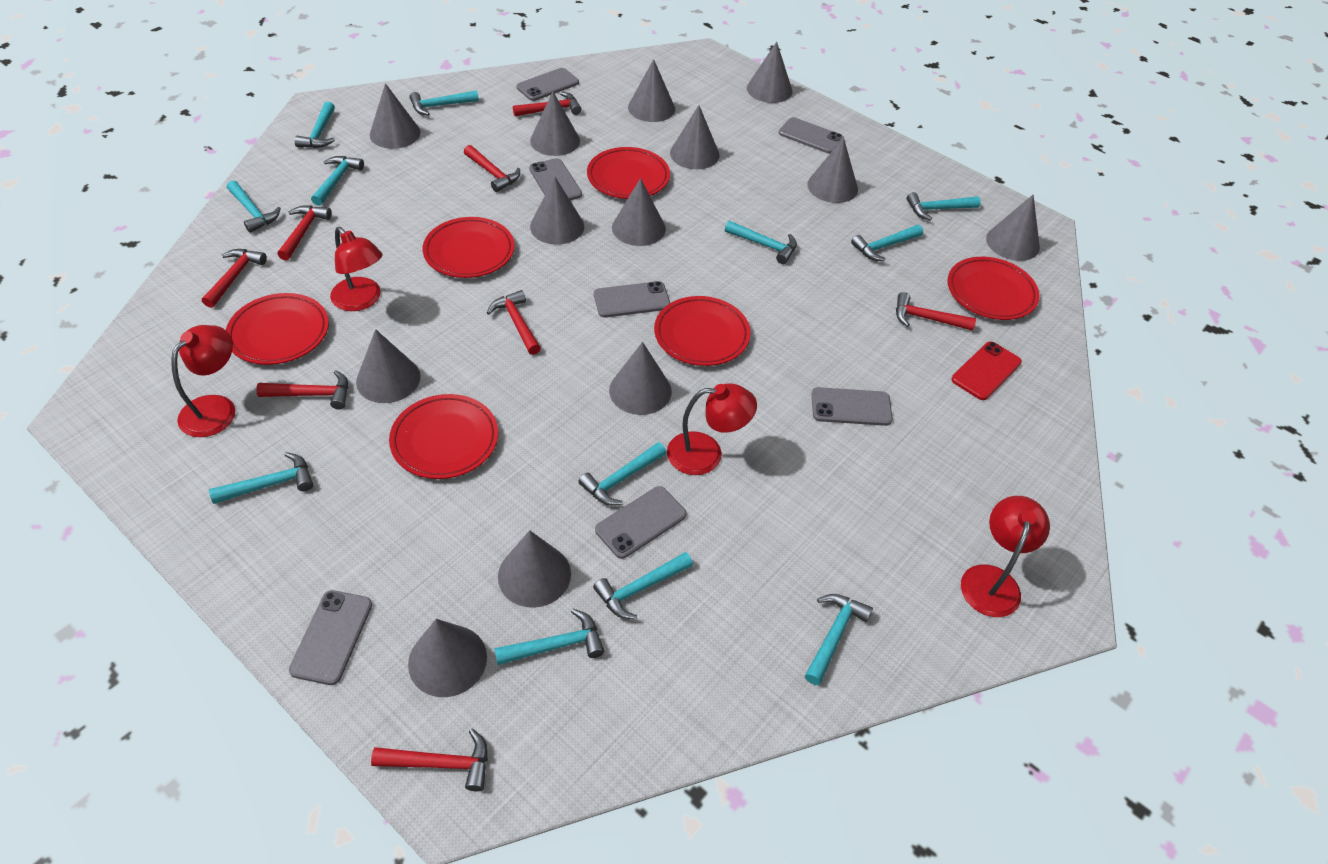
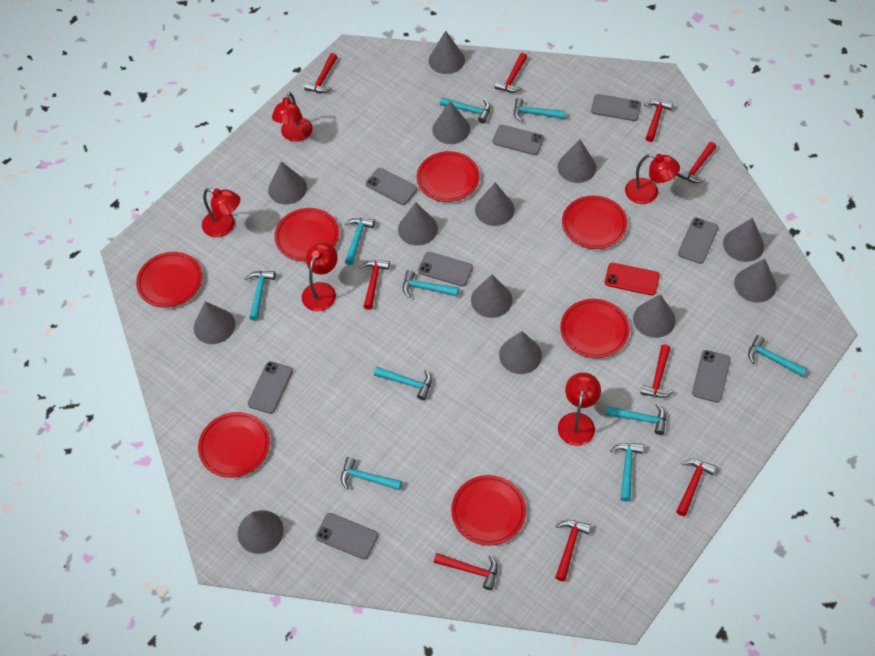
grey phone: [289,590,372,685] [516,68,579,101] [529,158,582,200] [594,281,670,318] [595,486,687,559] [779,117,844,154] [811,387,893,426] = 7 -> [248,361,293,414] [316,513,378,559] [366,168,418,205] [418,252,473,287] [492,125,544,155] [591,94,641,121] [678,217,718,264] [692,350,731,403] = 8
red hammer: [202,249,267,308] [256,370,348,410] [277,205,332,261] [371,729,488,791] [464,145,520,192] [487,290,541,355] [513,92,582,116] [896,292,976,331] = 8 -> [304,53,337,93] [360,260,390,310] [434,553,498,590] [494,53,527,93] [555,520,591,581] [640,344,674,398] [644,100,673,142] [676,459,716,516] [677,142,716,183] = 9
red lamp: [171,325,235,437] [330,227,383,311] [667,383,757,475] [961,496,1050,617] = 4 -> [202,188,240,237] [272,92,313,142] [302,242,338,311] [558,372,601,446] [625,154,680,204] = 5
red plate: [226,293,329,365] [389,394,498,479] [423,217,515,278] [587,147,670,199] [654,296,751,366] [947,257,1039,320] = 6 -> [136,252,202,308] [198,412,270,478] [274,208,339,262] [417,151,480,202] [451,475,526,546] [560,299,630,358] [562,196,627,249] = 7
turquoise hammer: [209,452,313,504] [227,180,281,233] [294,102,335,148] [311,156,364,206] [409,90,479,116] [494,609,604,665] [578,442,666,505] [593,552,693,619] [725,221,797,264] [805,594,873,685] [851,225,923,261] [906,192,981,221] = 12 -> [245,271,276,321] [341,457,402,490] [345,218,375,265] [374,367,432,400] [403,270,459,298] [440,97,490,123] [514,98,565,122] [605,403,666,435] [610,443,644,501] [748,335,807,377] = 10

